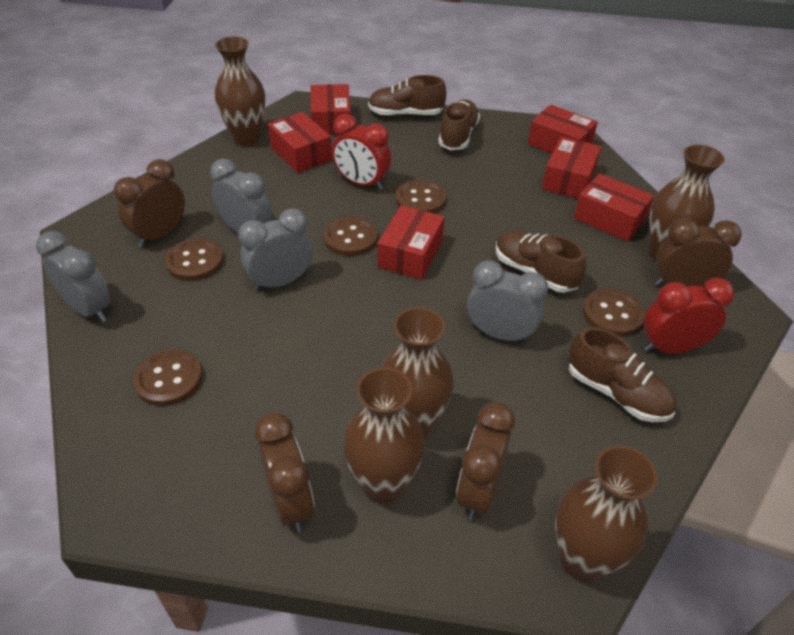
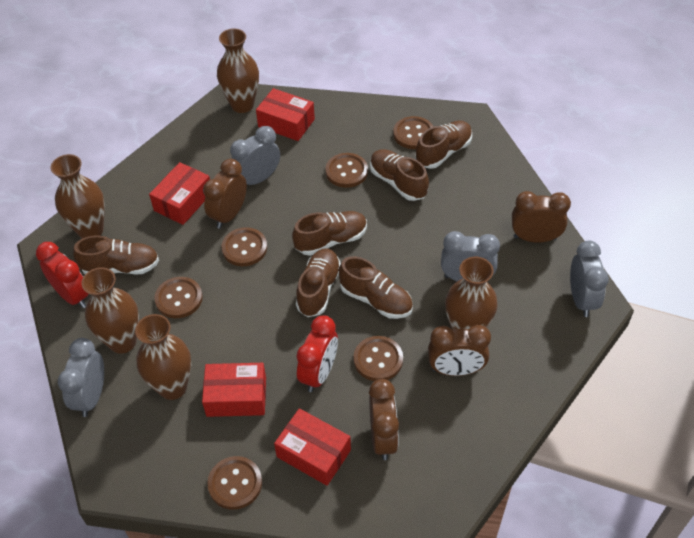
brown button: [133,349,202,406] [165,238,224,281] [323,216,377,256] [396,179,446,213] [583,289,645,337] = 5 -> [154,277,203,318] [207,456,262,510] [222,227,267,266] [326,153,368,188] [354,336,403,381] [393,116,433,149] = 6
brown shoe: [368,75,447,116] [438,99,480,150] [496,230,586,293] [568,327,677,422] = 4 -> [73,236,159,275] [292,211,367,256] [296,248,341,317] [339,256,413,319] [370,149,429,201] [415,121,472,169] = 6
red box: [268,112,332,173] [311,84,351,135] [378,205,445,280] [528,105,598,154] [542,137,601,199] [574,173,654,242] = 6 -> [149,162,210,225] [202,363,266,417] [256,88,315,141] [274,408,351,486] = 4

